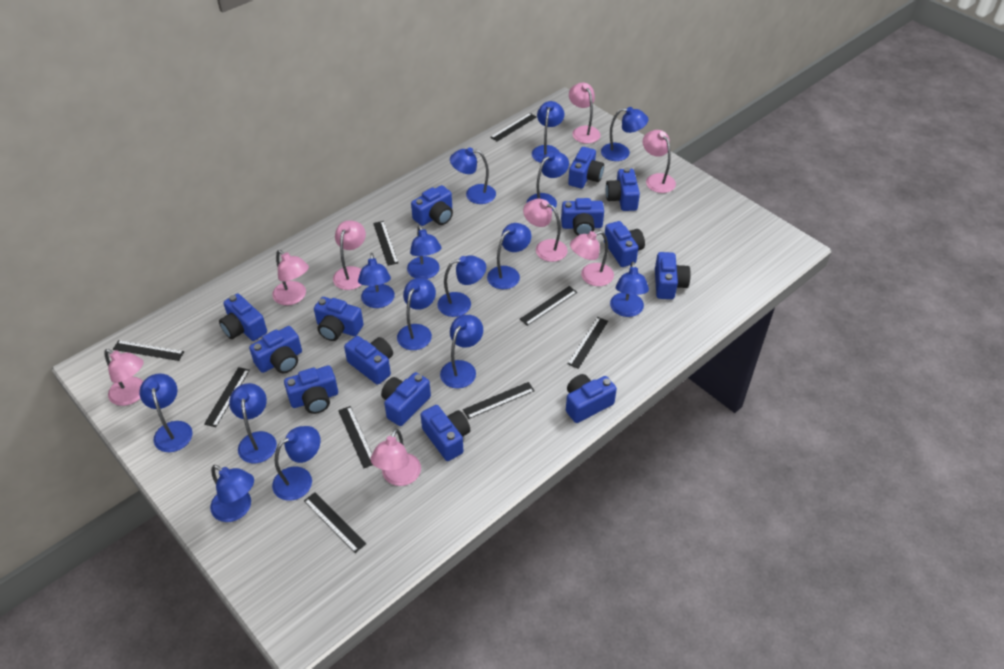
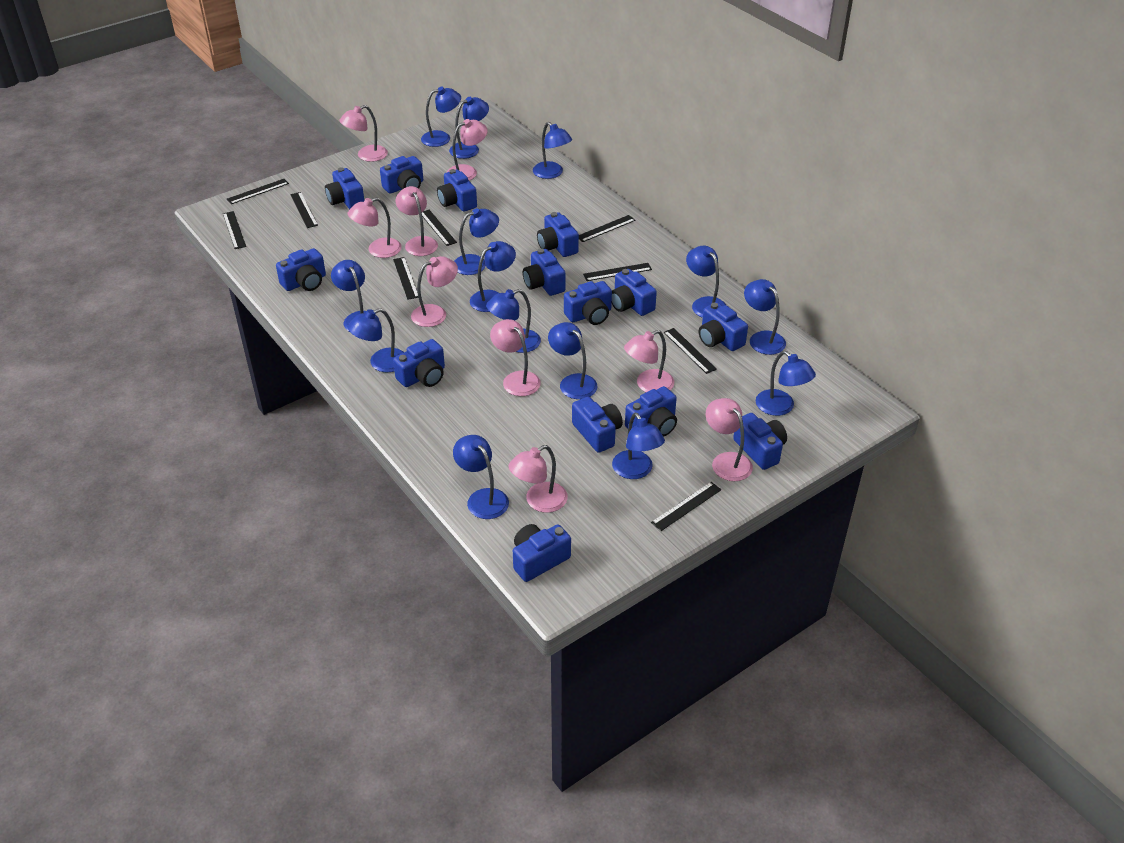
blue lamp: [139,373,192,452] [210,465,254,522] [229,383,277,463] [272,426,321,501] [358,253,395,308] [397,278,436,350] [407,225,442,279] [437,255,486,317] [440,315,483,388] [450,148,496,204] [487,223,532,289] [527,151,569,211] [532,101,564,163] [601,107,649,161] [610,261,649,317] = 15 -> [331,260,379,331] [348,308,404,372] [421,87,461,147] [449,97,489,159] [453,435,509,519] [454,208,499,275] [470,241,516,312] [486,289,541,353] [533,122,572,179] [548,322,598,399] [612,413,665,479] [686,246,726,318] [744,279,786,355] [756,351,816,416] = 14
pink lamp: [104,349,144,406] [272,250,309,305] [333,220,366,290] [371,429,421,486] [523,199,568,262] [569,82,601,143] [570,231,614,286] [643,130,676,193] = 8 -> [339,105,388,162] [348,198,402,258] [396,186,438,256] [411,256,458,327] [447,119,488,181] [490,319,541,396] [508,445,568,513] [624,330,674,392] [706,398,753,481] = 9

